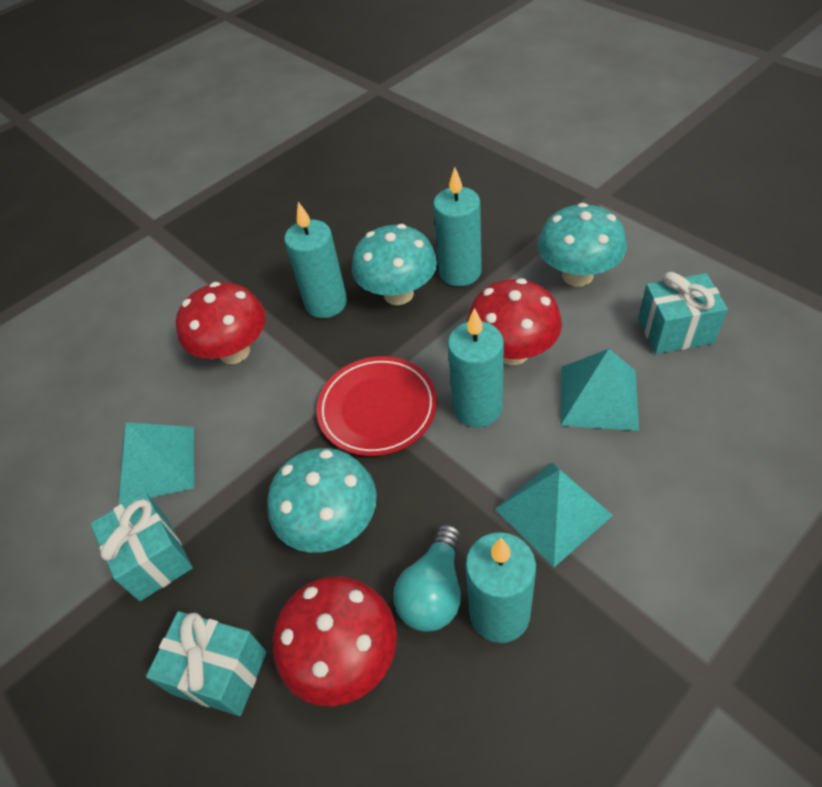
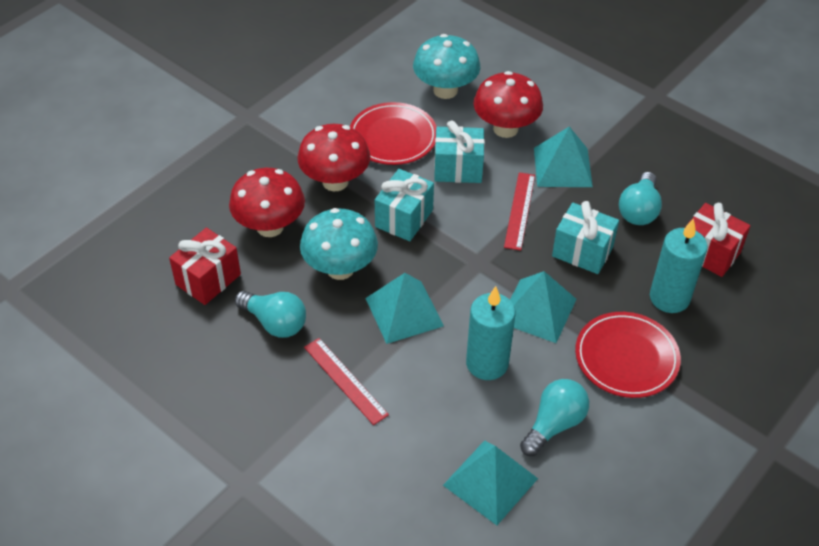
red gift: none = 0 -> [169,228,241,305] [686,203,750,277] = 2
red plate: [316,356,437,456] = 1 -> [350,102,437,165] [575,312,681,398] = 2
red ruler: none = 0 -> [304,338,389,425] [504,172,535,251] = 2
turquoise candle: [284,202,347,318] [433,167,482,287] [448,308,504,427] [465,532,536,643] = 4 -> [466,286,516,380] [650,218,708,313] = 2
turquoise light bulb: [393,524,461,632] = 1 -> [235,291,306,338] [520,379,589,456] [619,172,662,225] = 3
turquoise mushroom: [267,448,377,553] [352,224,437,305] [538,203,627,286] = 3 -> [300,208,378,280] [413,34,480,99] = 2
turquoise pyramid: [119,422,194,505] [495,462,613,567] [560,349,639,431] = 3 -> [365,273,444,344] [443,440,538,525] [510,271,577,343] [534,126,593,187] = 4

